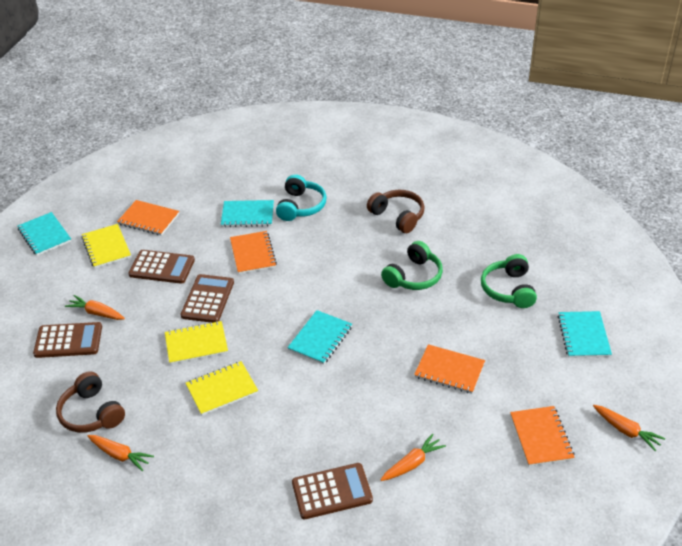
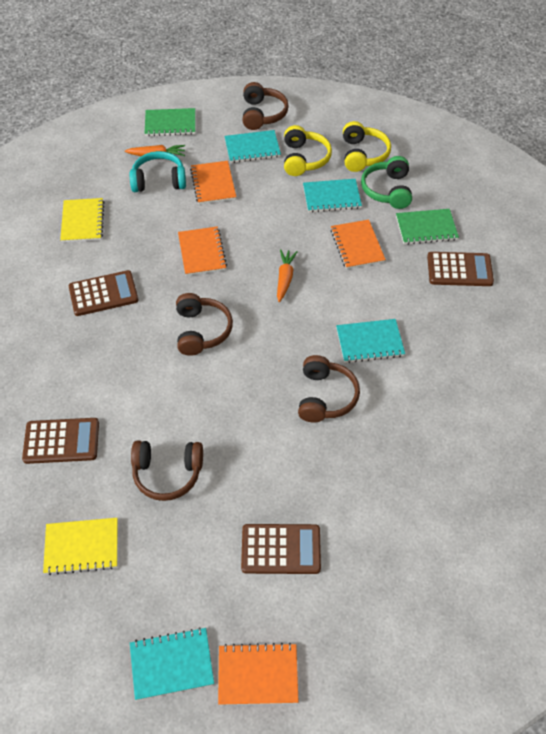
brown headphones: [56,371,125,433] [367,190,425,233] = 2 -> [131,440,203,501] [176,293,233,356] [243,82,289,130] [298,355,360,423] = 4
green headphones: [381,241,443,290] [481,254,537,308] = 2 -> [361,156,412,209] = 1
green notebook: none = 0 -> [145,108,195,136] [396,209,459,245] = 2
orange carrot: [65,295,125,320] [88,435,154,471] [380,433,446,481] [593,405,665,452] = 4 -> [125,145,185,156] [277,249,298,302] = 2
yellow headphones: none = 0 -> [284,125,332,176] [343,121,391,172] = 2
yellow notebook: [81,224,131,268] [165,321,228,365] [186,361,258,415] = 3 -> [43,518,118,575] [60,198,104,242] = 2

